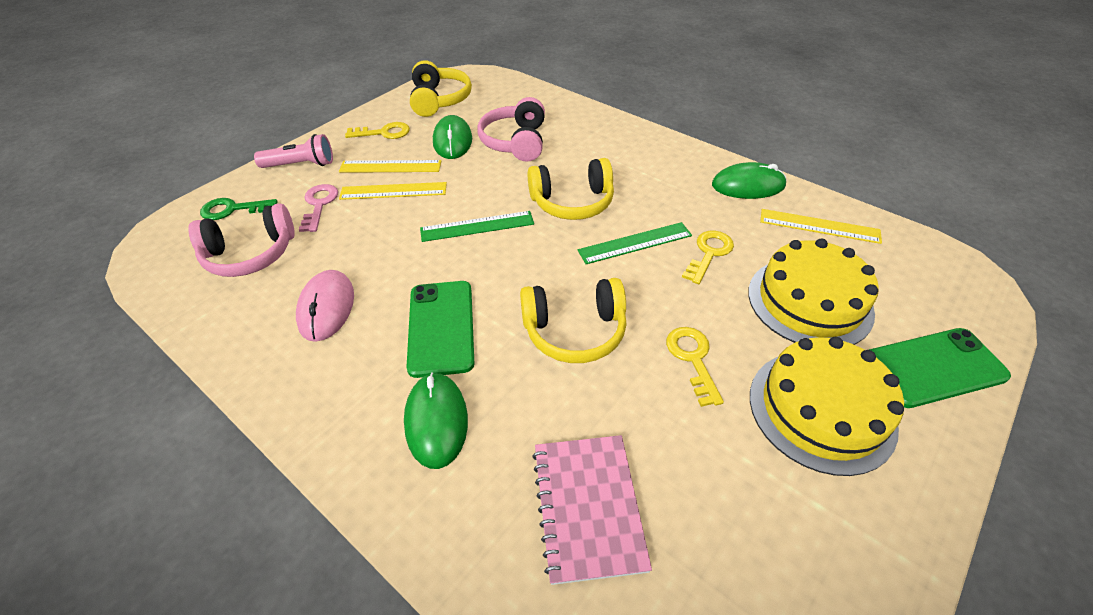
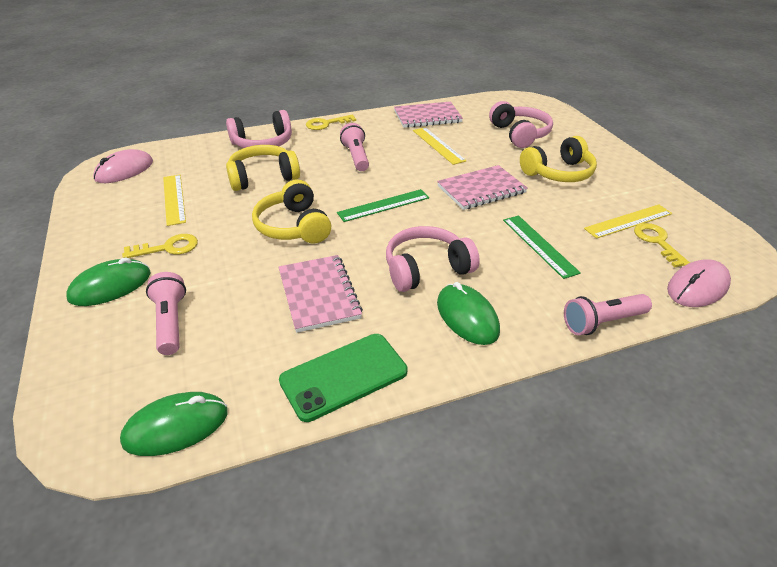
green key: [200,198,278,220] = 1 -> none = 0
green phone: [407,281,475,378] [869,328,1011,408] = 2 -> [279,334,408,422] = 1
pink flashlight: [254,134,333,168] = 1 -> [146,272,186,355] [340,123,369,171] [564,294,652,335] = 3
pink headphones: [188,203,295,277] [477,97,545,162] = 2 -> [226,110,292,148] [386,226,480,292] [489,101,553,148] = 3
pink key: [299,184,338,232] = 1 -> none = 0
pink mouse: [296,270,354,342] = 1 -> [93,149,153,183] [667,259,731,307] = 2
pink notebook: [532,435,652,585] = 1 -> [278,255,363,333] [394,102,463,128] [437,165,528,210] = 3
yellow cake: [748,238,879,345] [750,337,904,476] = 2 -> none = 0

